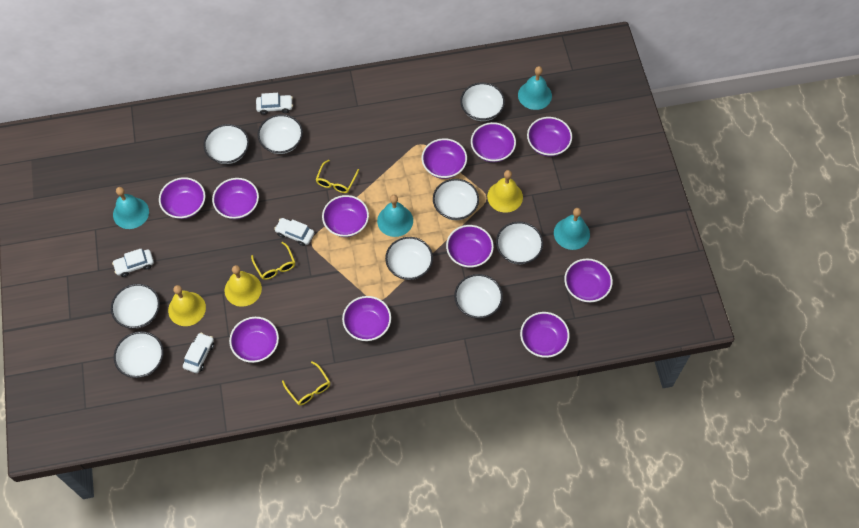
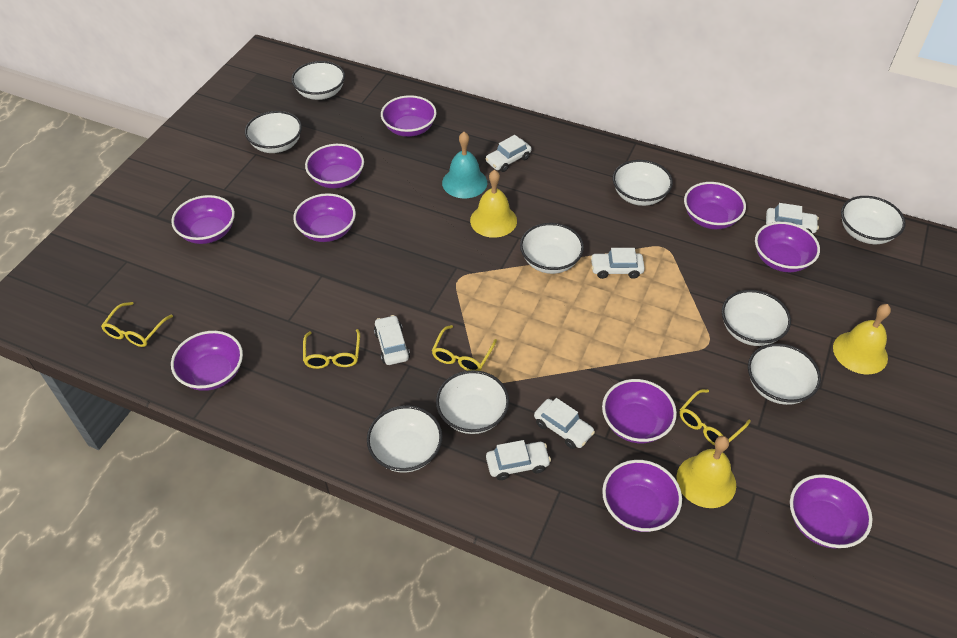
purple bowl: [159,177,205,219] [212,178,259,219] [229,317,279,363] [322,195,369,237] [342,296,391,341] [422,138,467,179] [446,225,494,268] [471,122,516,162] [520,312,570,358] [527,117,572,157] [564,258,613,303] = 11 -> [171,195,235,244] [171,331,243,391] [293,193,356,242] [305,144,364,188] [381,95,436,137] [602,379,677,443] [602,460,682,532] [684,182,746,229] [755,222,820,272] [790,474,872,548] = 10
turquoise bell: [113,187,149,229] [377,195,413,237] [518,66,552,110] [554,208,590,250] = 4 -> [442,132,487,198] = 1
white car: [112,249,154,277] [183,333,214,373] [256,93,293,115] [274,218,314,246] = 4 -> [374,315,410,365] [485,135,532,172] [486,440,551,480] [534,398,595,449] [590,248,645,279] [766,203,819,233] = 6
yellow glasses: [251,242,295,280] [282,361,330,405] [316,160,359,193] = 3 -> [101,302,173,347] [303,329,360,369] [432,325,497,371] [679,389,751,446] = 4

